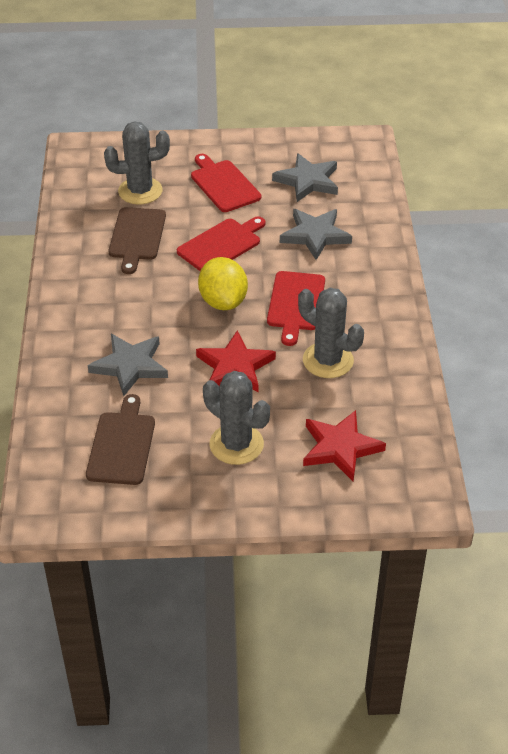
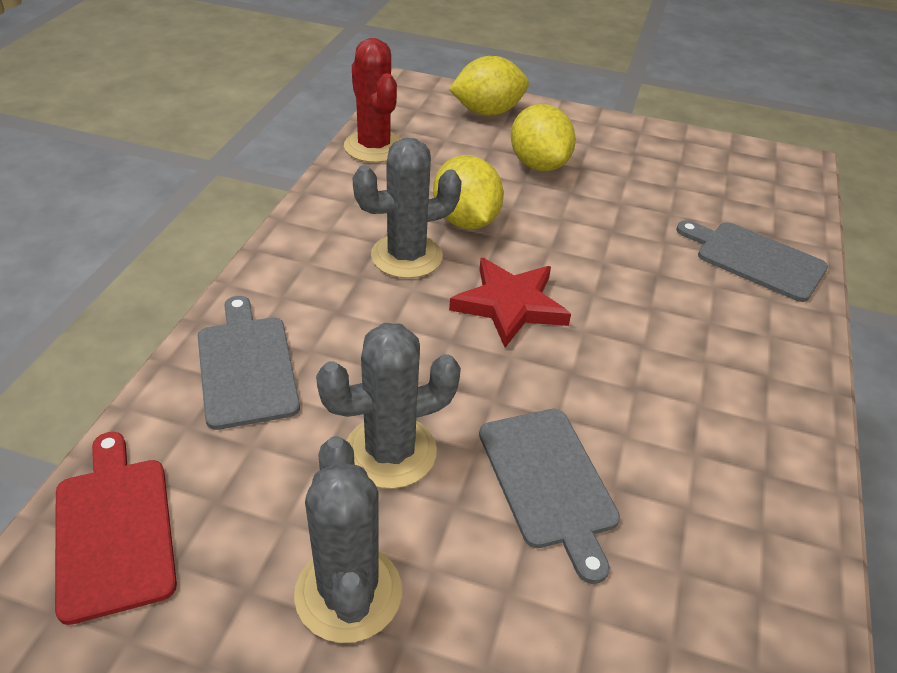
brown cutting board: [86,394,155,485] [109,207,166,274] = 2 -> none = 0
grey cutting board: none = 0 -> [198,296,300,430] [479,409,620,584] [676,220,828,302] = 3
grey star: [88,334,168,396] [272,153,338,202] [280,209,352,260] = 3 -> none = 0
red cactus: none = 0 -> [344,38,401,163] = 1
red cutting board: [177,217,266,271] [191,154,261,212] [267,271,325,346] = 3 -> [55,432,177,625] = 1
red star: [196,330,276,393] [303,410,386,481] = 2 -> [449,258,571,348] = 1
yellow lemon: [198,257,248,310] = 1 -> [433,155,504,229] [449,56,529,116] [511,104,576,171] = 3

